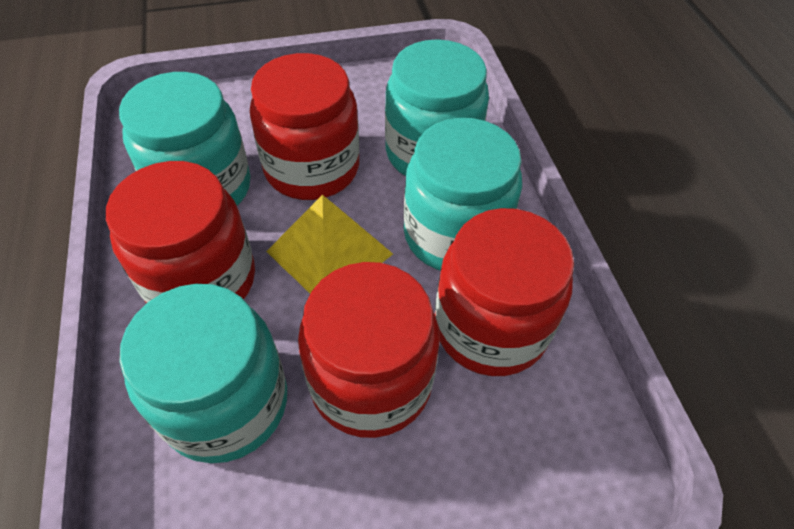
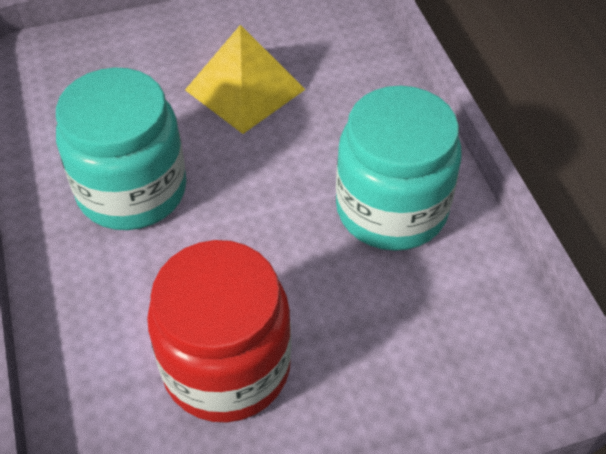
red jar: [106,161,255,304] [250,53,359,200] [298,262,439,438] [435,208,574,376] = 4 -> [147,240,291,423] = 1
turquoise jar: [119,72,251,206] [119,284,287,463] [385,39,489,176] [403,118,522,271] = 4 -> [56,67,187,230] [336,86,462,251] = 2

